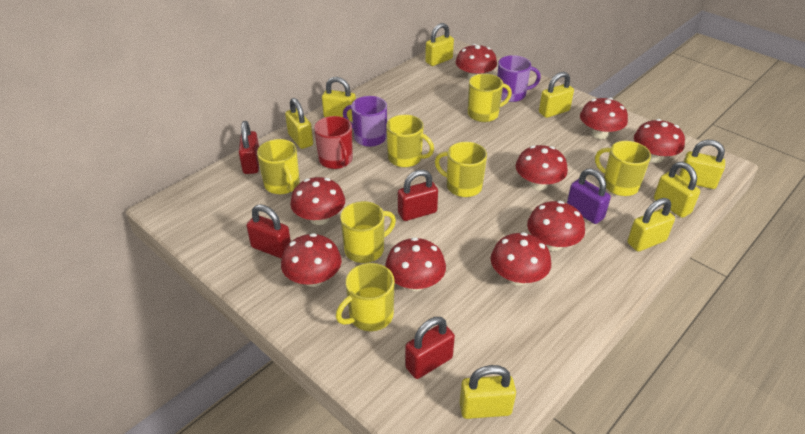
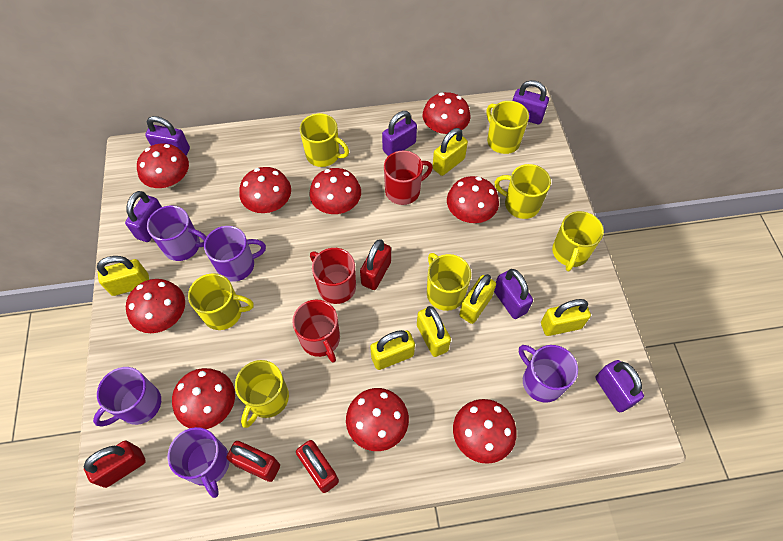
purple mug: [343,96,387,147] [497,55,541,102] = 2 -> [93,367,161,427] [147,205,207,261] [168,427,230,498] [204,226,266,282] [519,345,578,403] = 5
purple padlock: [567,168,611,224] = 1 -> [125,191,162,242] [145,116,190,156] [382,111,417,156] [494,269,533,319] [513,80,549,124] [595,360,644,412] = 6
red mug: [314,116,353,169] = 1 -> [292,299,340,363] [310,248,356,304] [384,151,433,205] = 3
yellow padlock: [285,98,313,149] [322,77,356,121] [425,23,454,66] [459,365,516,419] [539,72,574,118] [627,198,675,252] [654,162,700,218] [679,140,725,189] = 8 -> [97,256,149,296] [370,330,415,370] [417,306,451,357] [432,128,468,176] [459,274,496,324] [541,299,591,336] = 6

